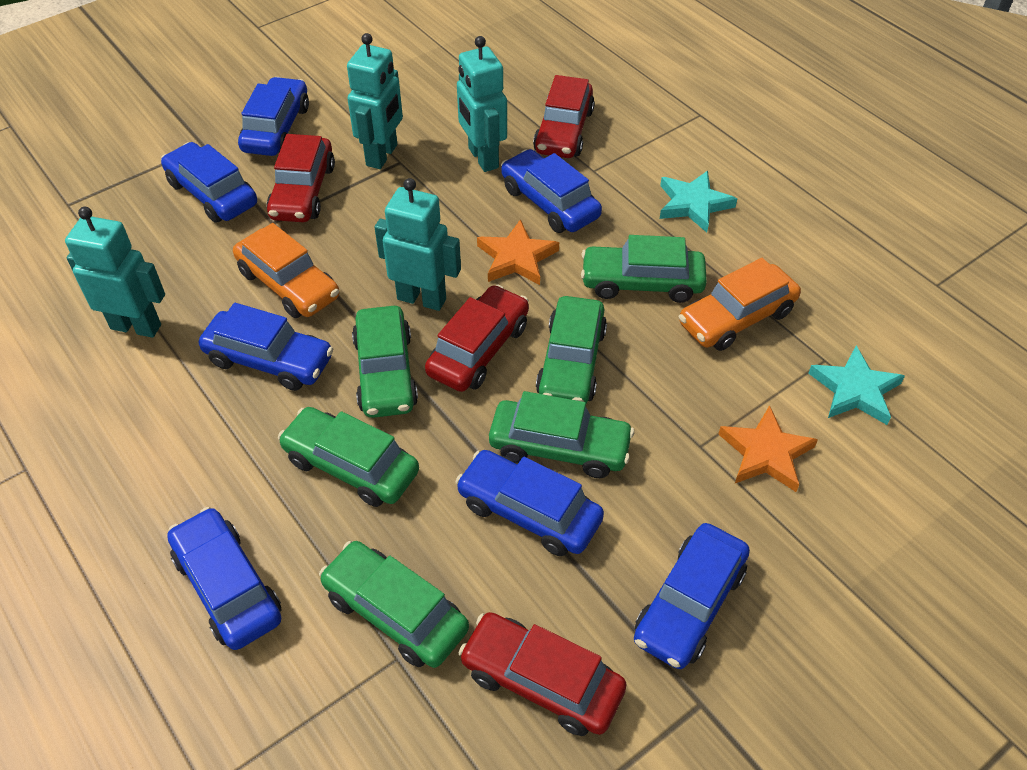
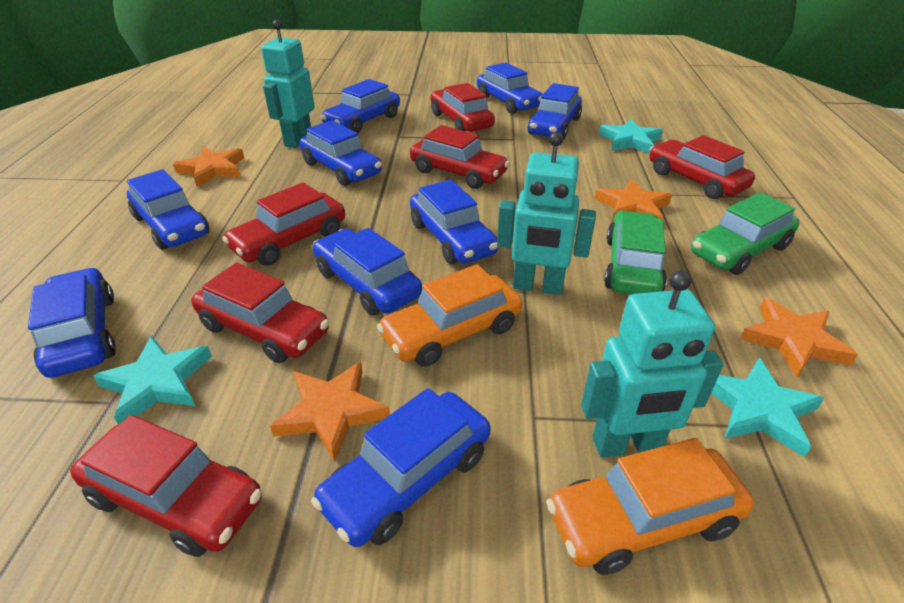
blue car: [161,142,257,223] [167,507,281,650] [199,303,333,391] [238,77,309,156] [455,450,604,556] [501,149,602,233] [634,523,750,669] = 7 -> [28,267,116,378] [127,169,209,250] [299,120,382,186] [311,388,491,547] [313,228,422,315] [321,79,400,133] [410,180,498,264] [477,62,543,114] [528,83,582,140] = 9
green car: [278,407,419,507] [319,541,469,668] [352,306,418,418] [489,391,634,478] [536,296,607,404] [581,235,707,303] = 6 -> [604,211,667,294] [691,192,799,275] = 2
orange star: [477,219,559,285] [718,405,818,492] = 2 -> [173,147,244,187] [270,362,390,462] [595,179,672,223] [740,297,858,377] = 4
red car: [267,134,335,222] [425,285,529,392] [458,612,626,736] [533,75,595,158] = 4 -> [70,415,262,557] [191,262,329,363] [222,182,345,266] [410,125,510,189] [431,83,495,132] [649,135,755,199] = 6
turquoise robot: [65,207,165,338] [347,33,403,169] [375,178,461,311] [457,36,507,172] = 4 -> [261,20,315,148] [497,132,596,295] [581,271,724,458] = 3
turquoise star: [660,171,737,233] [808,346,905,425] = 2 -> [93,336,212,424] [599,119,663,153] [711,358,824,457] = 3

